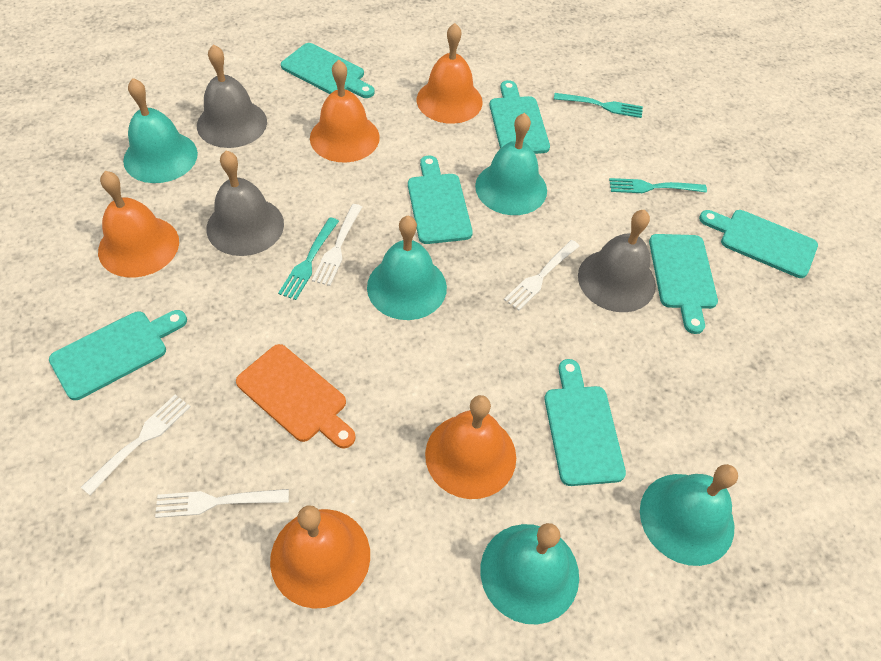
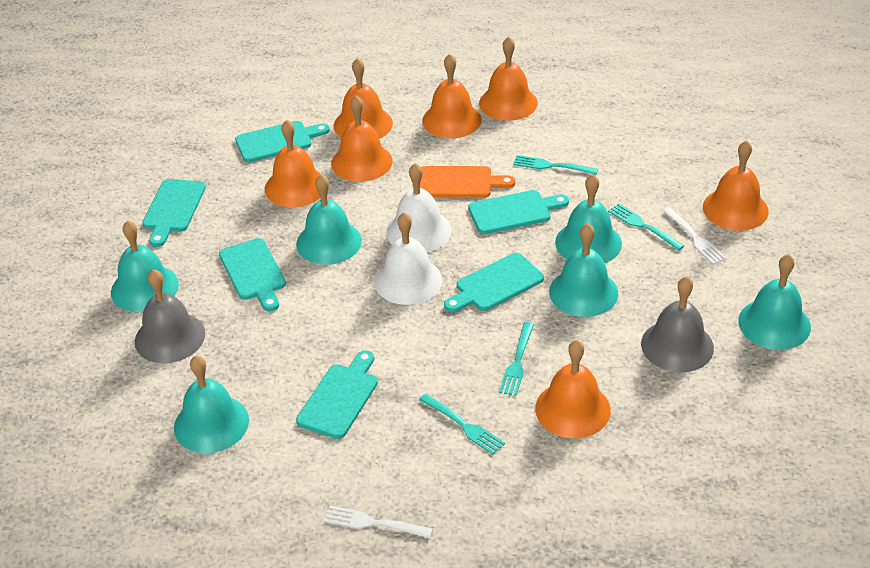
grey bell: [197,44,267,148] [206,150,284,256] [578,210,656,312] = 3 -> [135,269,205,363] [641,276,714,373] = 2
orange bell: [98,171,179,278] [270,505,370,609] [310,60,380,163] [417,23,483,124] [425,395,516,499] = 5 -> [265,120,321,207] [331,95,393,182] [334,58,393,139] [422,54,482,139] [479,37,538,121] [535,340,611,438] [703,140,769,231] = 7
turquoise bell: [123,78,198,183] [367,216,447,320] [475,113,547,215] [480,523,579,624] [640,464,738,566] = 5 -> [111,220,179,312] [174,355,249,453] [296,174,362,265] [549,223,618,317] [555,174,622,263] [738,254,811,350] = 6
turquoise cutting board: [49,310,187,400] [281,43,375,98] [408,156,473,244] [490,80,550,154] [545,359,626,486] [649,234,718,334] [699,210,818,278] = 7 -> [142,179,206,247] [219,238,286,311] [235,121,330,162] [296,350,378,439] [444,253,544,312] [468,190,569,234] = 6
turquoise fork: [278,217,339,300] [554,93,643,118] [609,178,707,193] = 3 -> [419,394,505,455] [499,322,534,396] [513,155,598,175] [608,203,684,251] = 4
white bell: none = 0 -> [375,212,442,305] [386,163,452,252] = 2
white fork: [81,395,191,495] [155,489,289,518] [312,204,362,286] [504,240,579,310] = 4 -> [324,505,433,538] [663,207,726,265] = 2

